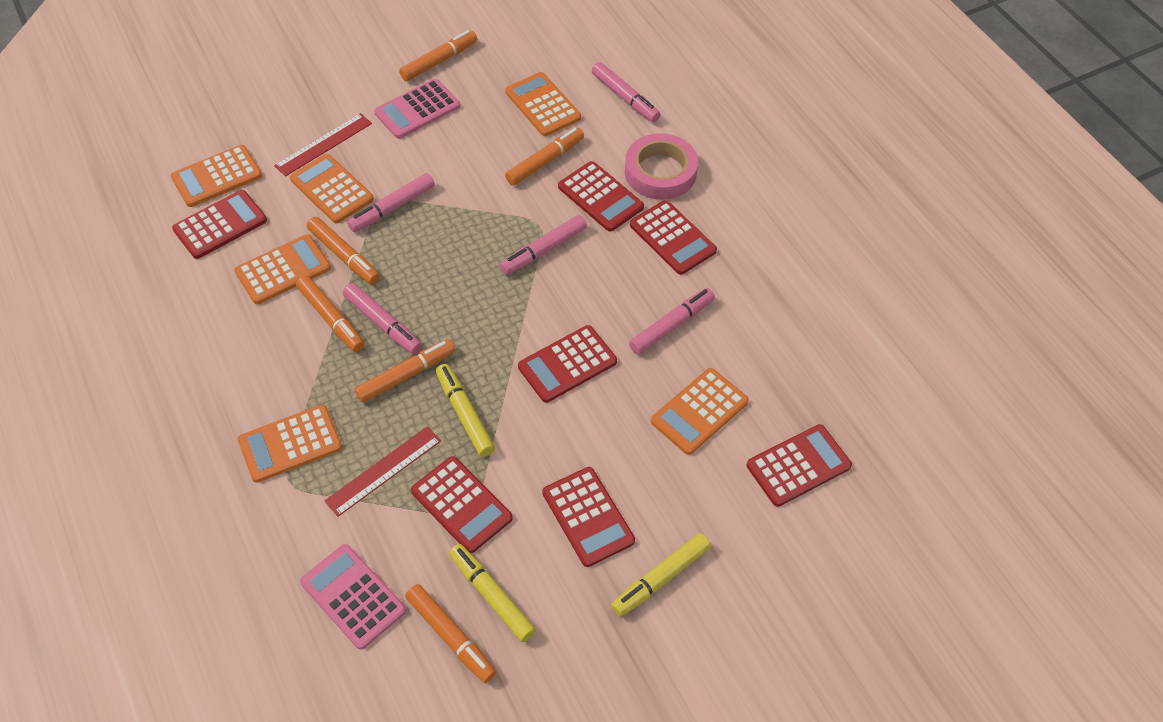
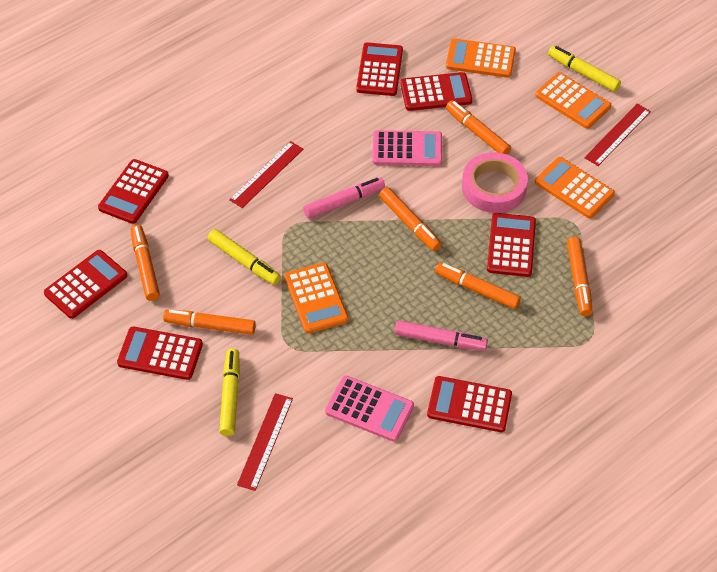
orange calculator: [171,145,262,207] [234,234,331,304] [238,405,342,483] [290,154,374,223] [505,72,581,136] [651,368,749,455] = 6 -> [285,263,349,334] [446,38,516,78] [535,72,611,129] [535,157,615,218] = 4
pink marker: [343,283,422,354] [347,173,435,232] [500,215,587,275] [592,62,660,122] [629,288,715,355] = 5 -> [303,177,385,219] [395,321,488,351] = 2
red ruler: [274,113,372,177] [325,426,441,517] = 2 -> [229,141,303,208] [237,393,293,491] [584,104,651,166] = 3

